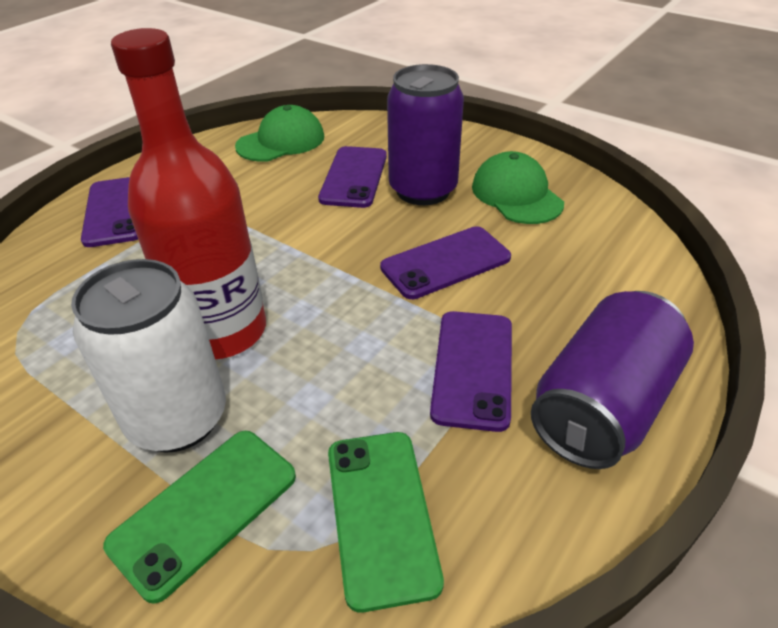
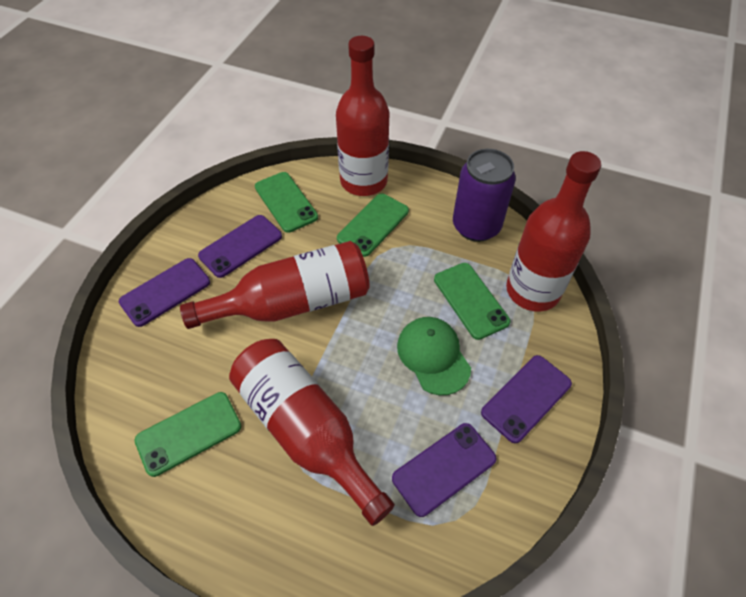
green cap: [235,105,324,162] [472,151,564,224] = 2 -> [397,317,471,395] = 1
green phone: [103,431,296,604] [328,432,444,613] = 2 -> [134,392,241,477] [255,172,318,233] [337,194,409,257] [434,263,510,340] = 4
purple can: [387,64,464,205] [531,291,694,469] = 2 -> [453,149,516,242] = 1
red bottle: [111,28,266,359] = 1 -> [180,241,370,329] [229,339,395,526] [336,36,390,196] [506,151,601,312] = 4
white can: [71,259,226,453] = 1 -> none = 0

